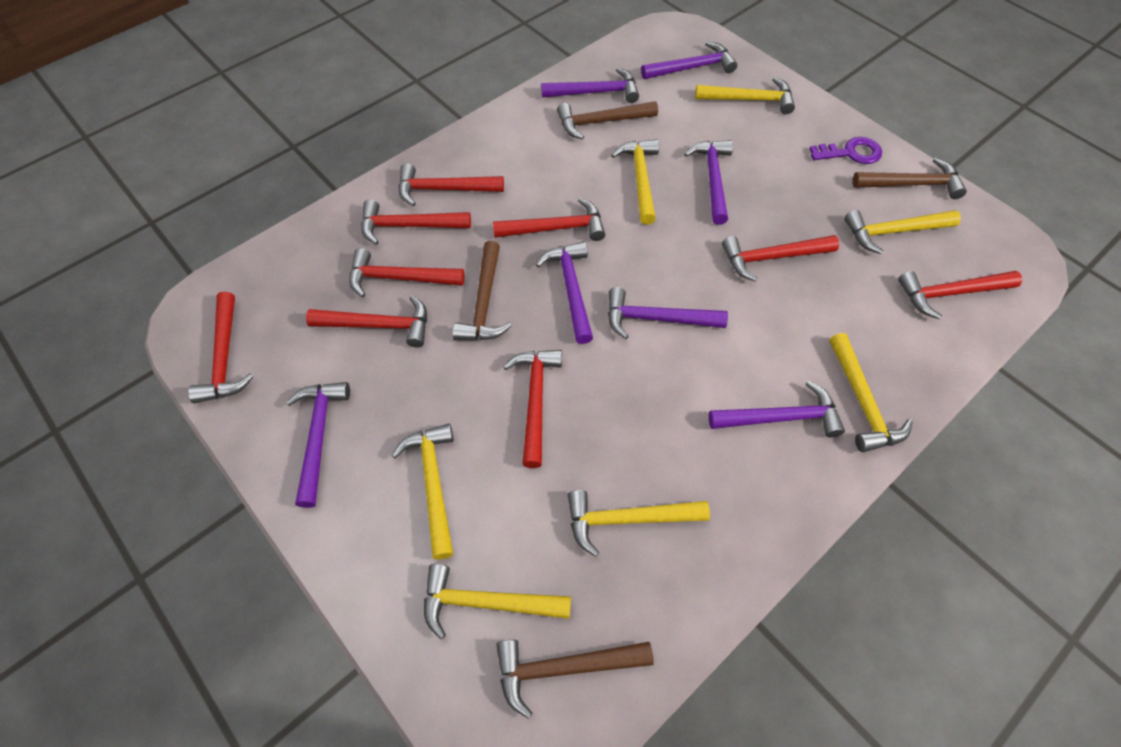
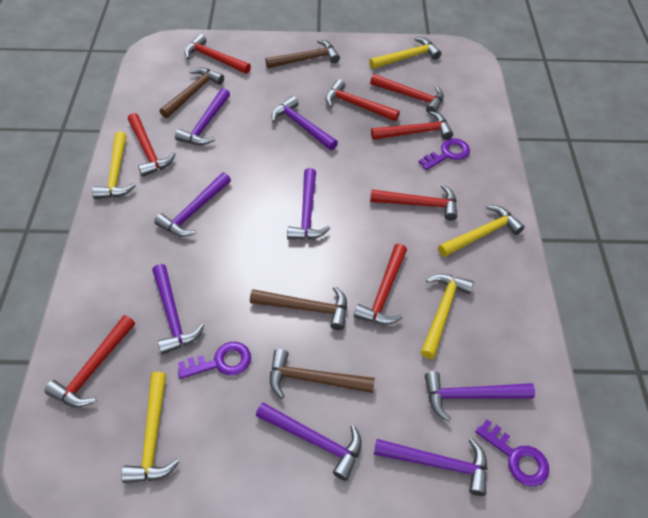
purple hammer: [286,382,350,508] [536,242,593,344] [541,67,639,103] [608,287,728,339] [641,41,737,79] [684,140,733,225] [709,381,845,437] = 7 -> [152,264,205,355] [154,172,231,237] [175,88,230,145] [256,402,362,481] [271,96,338,150] [287,168,330,239] [374,438,487,496] [425,371,535,422] = 8
purple key: [809,137,882,164] = 1 -> [178,342,251,379] [419,138,470,170] [475,419,549,486] = 3
red hammer: [188,292,254,403] [306,296,427,348] [349,248,465,297] [361,200,471,245] [399,163,504,206] [493,198,605,241] [503,350,562,468] [722,235,839,282] [898,271,1022,319] = 9 -> [44,315,135,407] [128,113,175,177] [184,34,251,74] [326,79,400,121] [354,244,407,325] [370,74,444,113] [370,185,457,221] [371,111,453,140] = 8
yellow hammer: [391,423,454,560] [424,564,571,639] [568,490,710,557] [611,139,659,225] [695,77,795,114] [829,333,913,452] [844,210,961,254] = 7 -> [92,131,136,199] [121,372,179,483] [369,37,441,69] [421,274,474,359] [438,205,525,257] = 5

